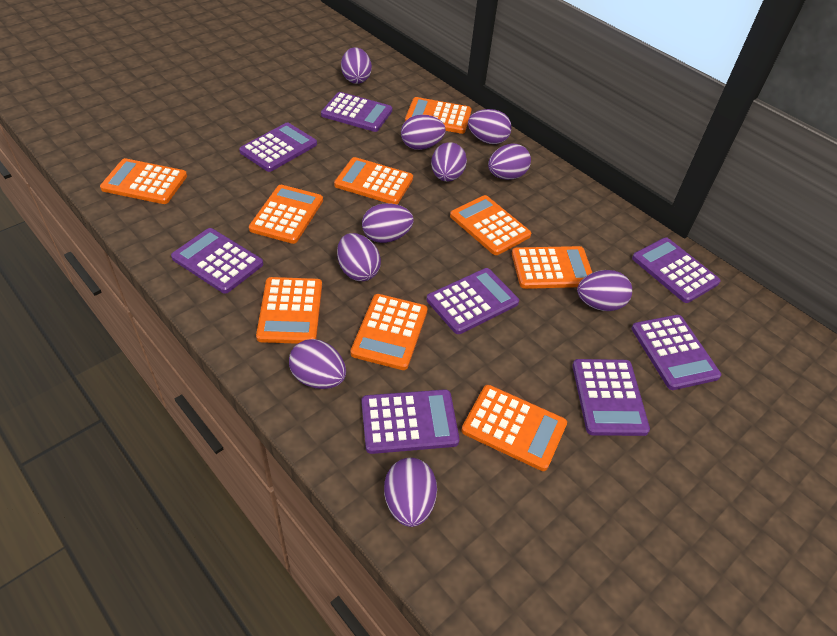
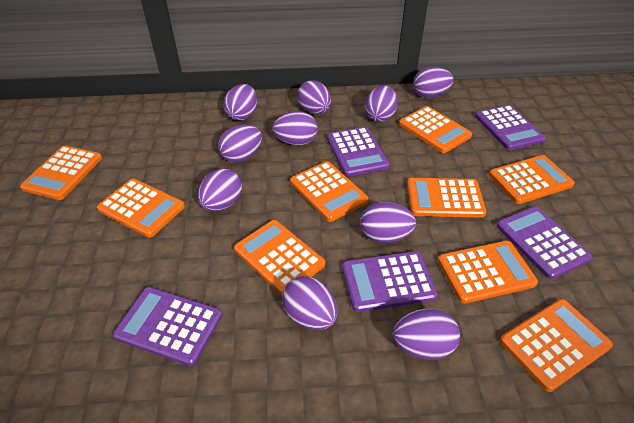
purple calculator: [171,228,263,294] [239,123,317,172] [321,92,392,132] [362,389,460,454] [427,268,519,334] [572,359,650,436] [632,238,721,303] [632,315,721,390] = 8 -> [113,287,222,366] [327,127,389,177] [342,251,438,312] [475,105,546,150] [497,207,592,279] = 5

